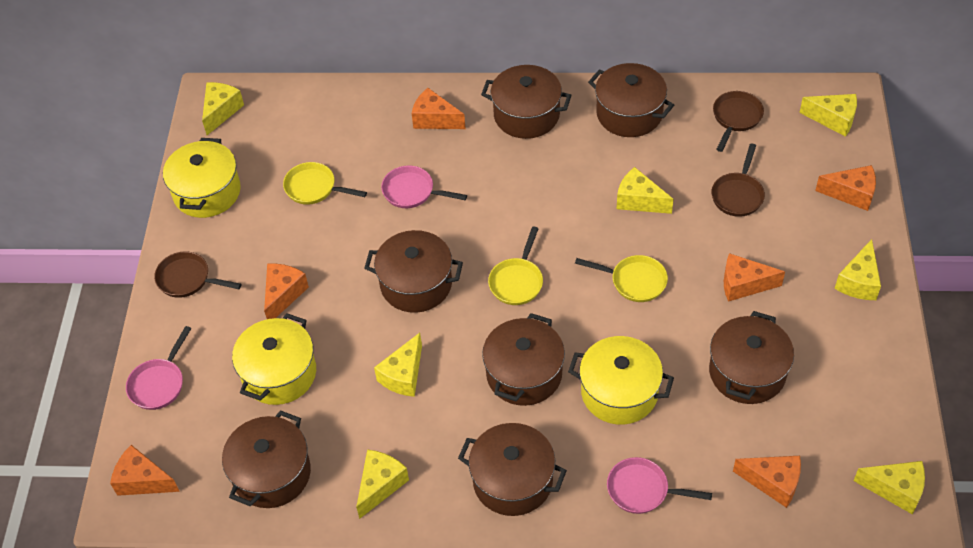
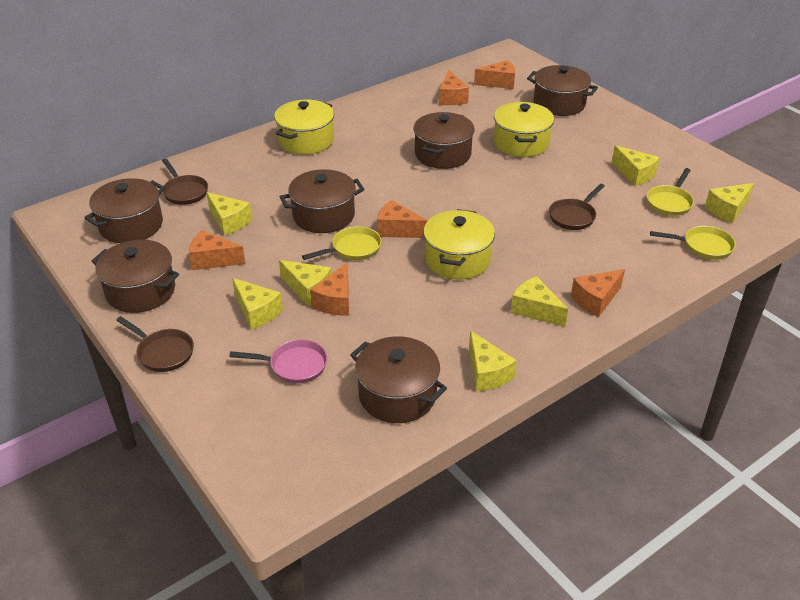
brown pot: [222,410,311,508] [364,230,463,313] [458,423,567,516] [481,65,572,139] [482,313,565,406] [588,63,674,137] [709,311,794,404] = 7 -> [84,178,165,243] [91,240,179,313] [280,169,364,233] [350,336,447,423] [413,112,475,169] [527,65,598,116] = 6
pink pan: [126,326,192,410] [381,166,467,208] [607,457,712,514] = 3 -> [229,339,327,383] = 1

